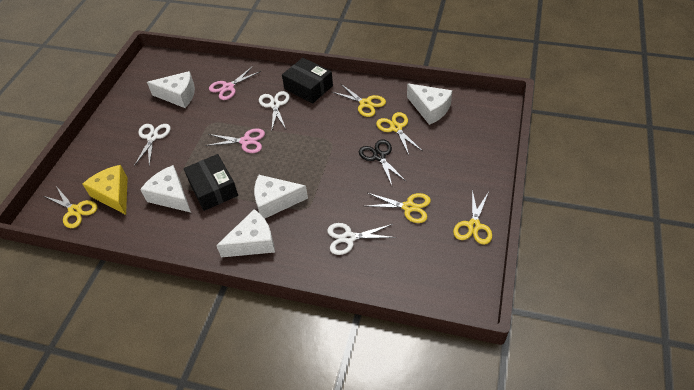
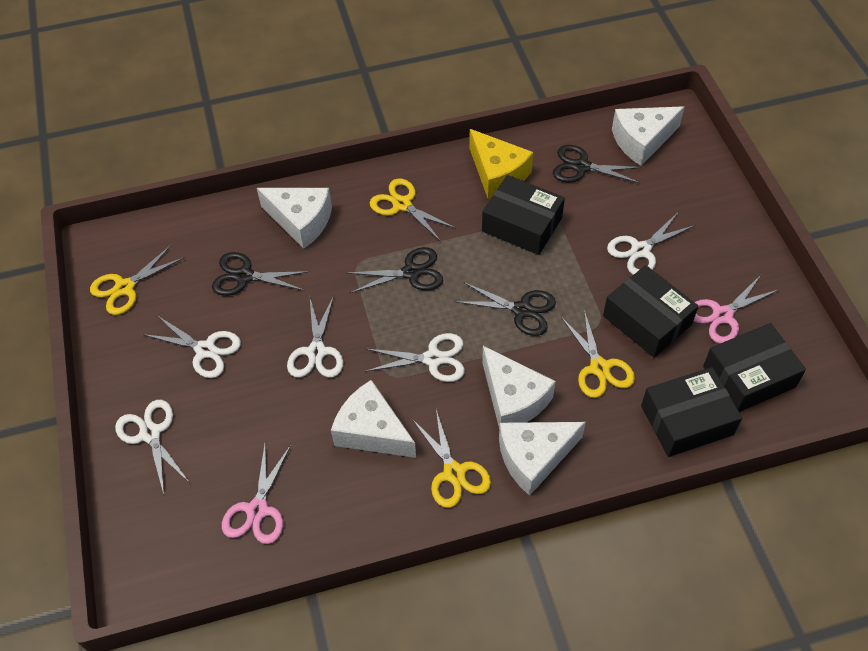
black box: [184,154,238,211] [282,58,333,104] = 2 -> [482,175,565,255] [603,265,698,358] [641,367,742,457] [703,323,806,412] = 4
black scissors: [359,139,407,185] = 1 -> [212,252,310,296] [347,247,443,293] [457,282,556,336] [553,145,644,184] = 4
white scissors: [134,124,171,166] [259,91,290,132] [327,223,396,255] = 3 -> [115,400,190,494] [142,315,241,378] [287,295,343,378] [365,333,465,382] [607,213,696,275] = 5
yellow scissors: [44,186,97,228] [332,84,386,117] [366,193,431,223] [376,112,422,155] [453,190,492,245] = 5 -> [90,245,185,315] [370,179,456,242] [412,410,491,508] [561,310,635,398] = 4

